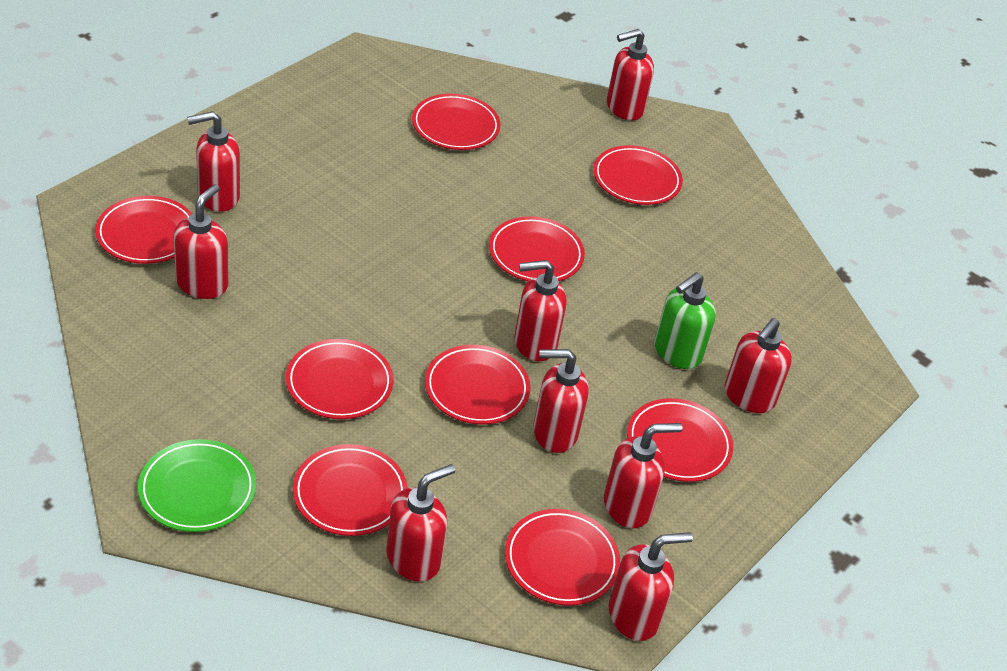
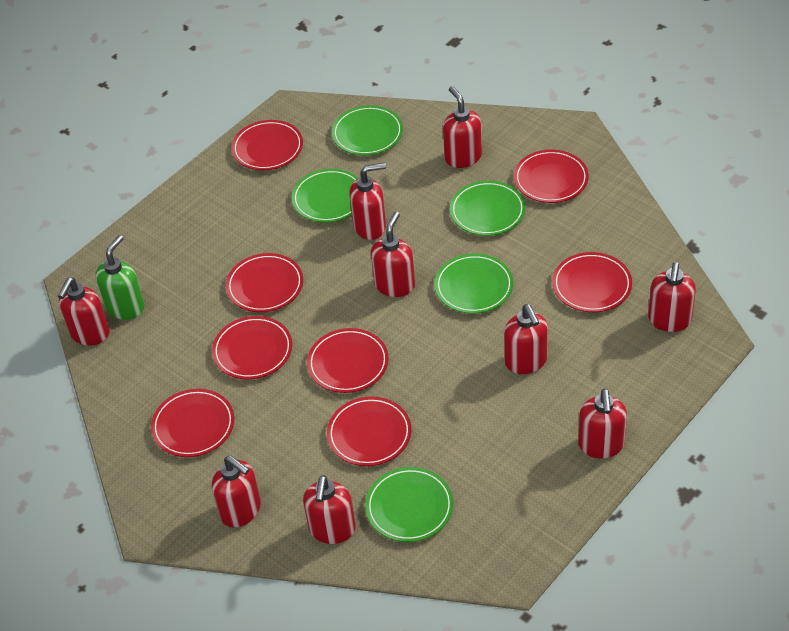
green plate: [138,439,256,532] = 1 -> [292,169,358,223] [332,105,403,155] [365,467,453,542] [435,254,513,314] [450,181,525,236] = 5
red plate: [95,196,192,264] [286,339,393,419] [293,444,408,536] [412,94,501,150] [425,345,530,424] [489,216,585,281] [505,509,620,606] [593,145,683,205] [627,398,733,482] = 9 -> [151,389,234,457] [212,316,292,379] [226,253,303,312] [232,120,303,170] [307,328,389,393] [327,396,412,466] [514,150,589,203] [552,252,632,312] = 8

